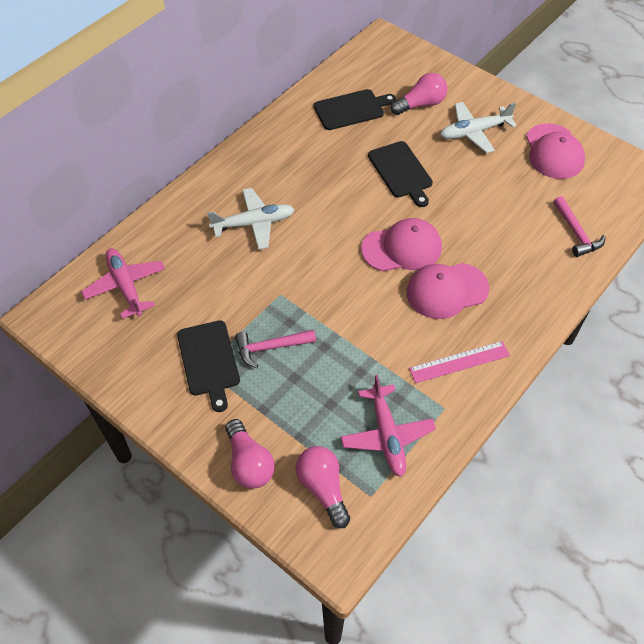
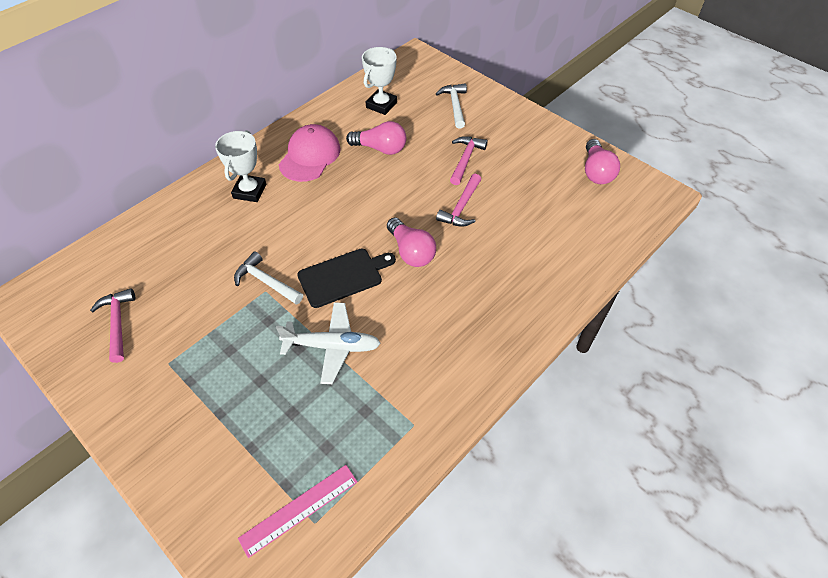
black cutting board: [177,320,240,412] [314,89,396,130] [368,141,433,207] = 3 -> [297,248,396,308] = 1
pink cap: [361,218,442,271] [406,263,489,319] [526,123,585,179] = 3 -> [278,124,340,182] = 1
pink hammer: [235,330,316,368] [553,196,606,257] = 2 -> [90,288,135,363] [436,174,481,227] [450,136,488,185] = 3
pink plane: [81,248,165,319] [341,375,436,477] = 2 -> none = 0
white hammer: none = 0 -> [234,252,303,305] [436,83,467,129] = 2
white plane: [207,188,295,250] [440,102,517,153] = 2 -> [276,302,381,384] = 1
white trophy: none = 0 -> [215,130,266,202] [362,47,397,115] = 2

